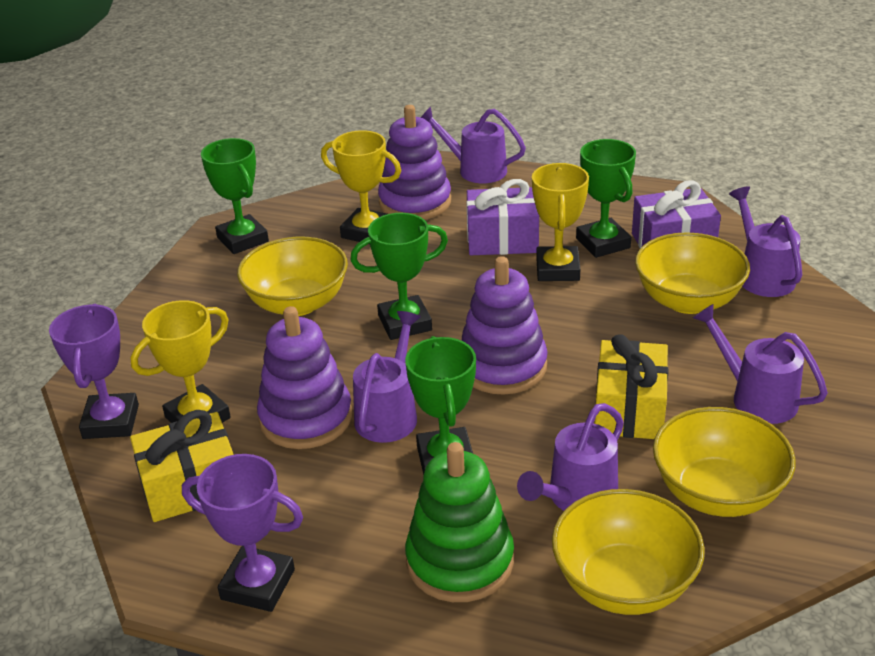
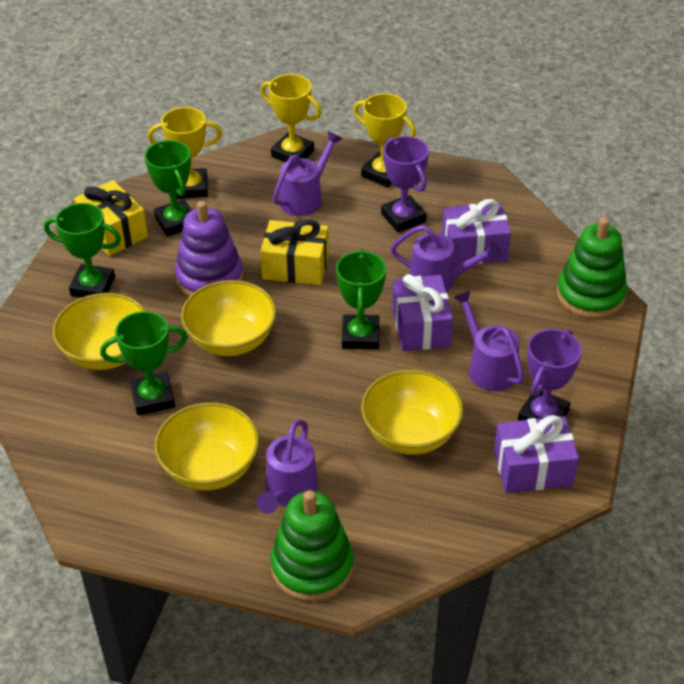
green stacking toy: [405,442,514,602] = 1 -> [270,490,354,601] [556,217,627,319] = 2
purple gift: [466,179,539,255] [632,180,721,248] = 2 -> [392,274,453,351] [442,199,511,266] [494,415,579,493] = 3
purple stacking toy: [257,306,352,449] [378,105,451,220] [461,256,548,395] = 3 -> [175,201,243,297] = 1
purple watering can: [353,311,421,443] [420,106,526,183] [517,403,624,511] [693,304,828,424] [729,186,802,297] = 5 -> [256,419,318,514] [273,131,342,216] [391,225,501,292] [453,290,524,391] = 4

